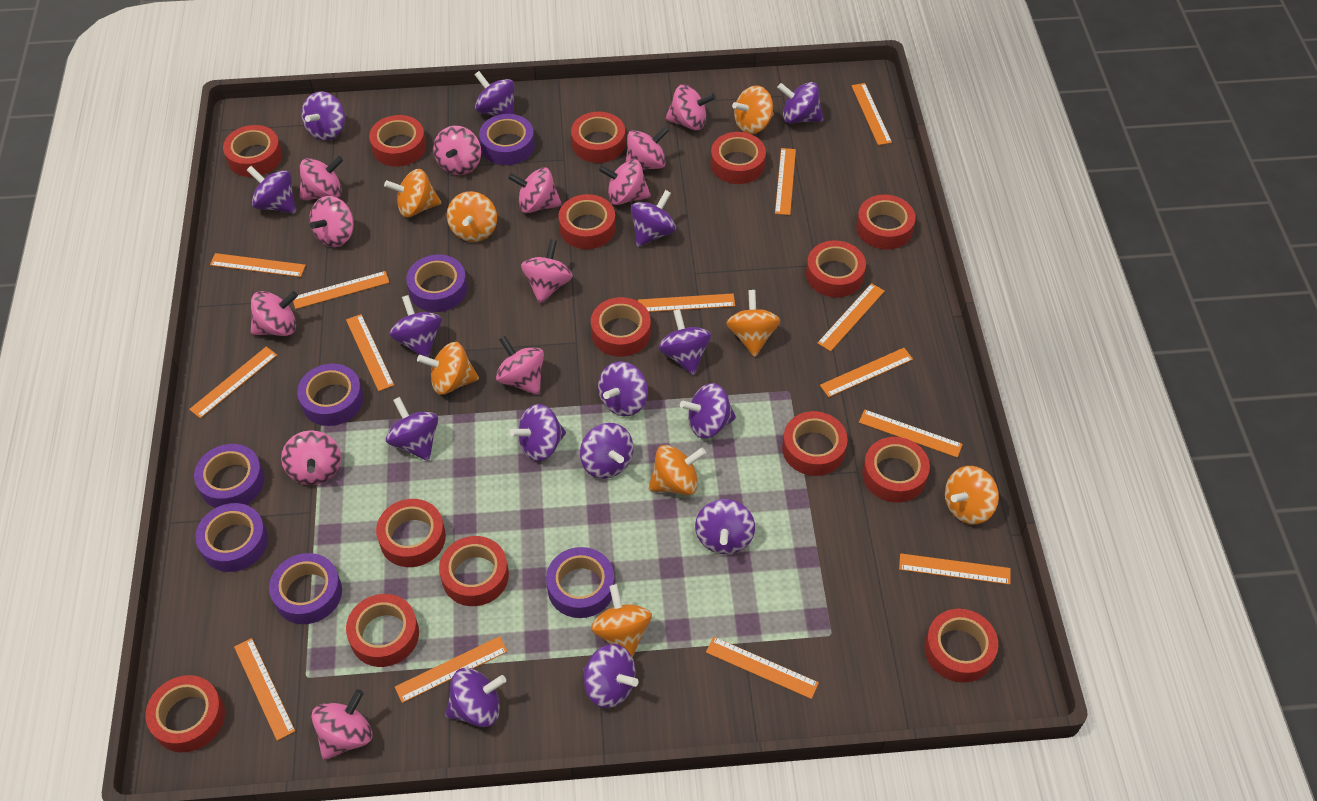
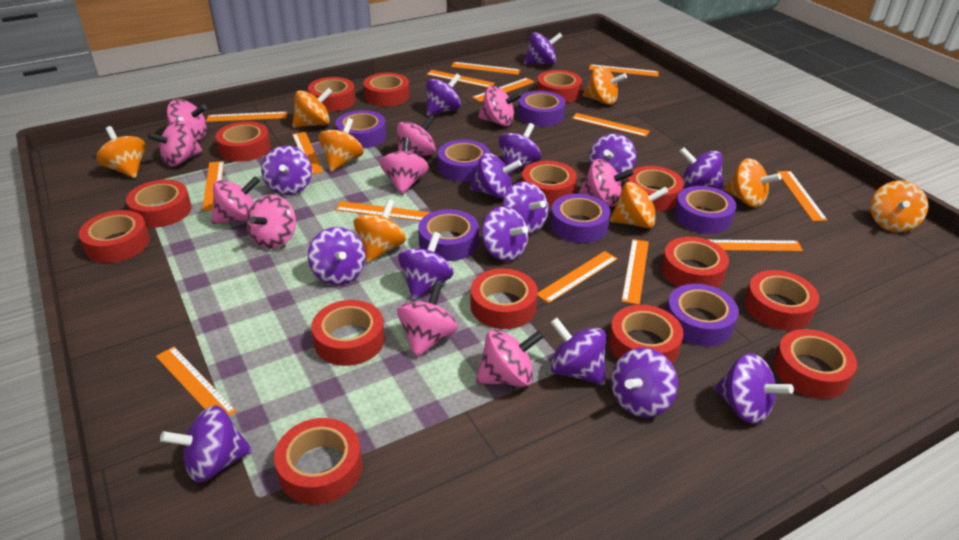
pink spinning top: [250,291,298,336] [281,430,341,485] [299,156,343,200] [309,196,354,247] [312,689,373,760] [433,126,481,175] [496,336,544,395] [508,167,562,213] [521,239,573,304] [599,159,651,205] [626,126,669,170] [665,85,716,130] = 12 -> [147,120,203,166] [167,99,207,140] [212,176,260,224] [247,194,296,249] [380,137,429,195] [397,115,436,157] [397,282,458,358] [476,329,544,387] [478,86,522,126] [578,159,634,206] = 10

